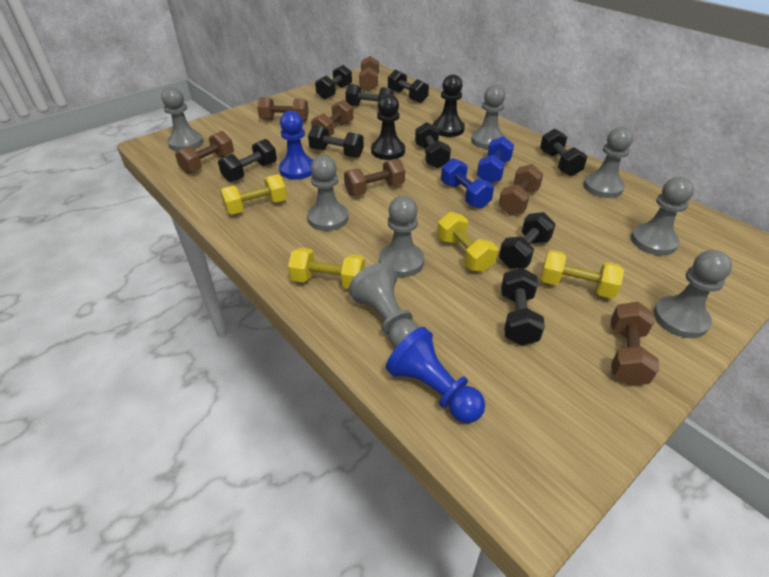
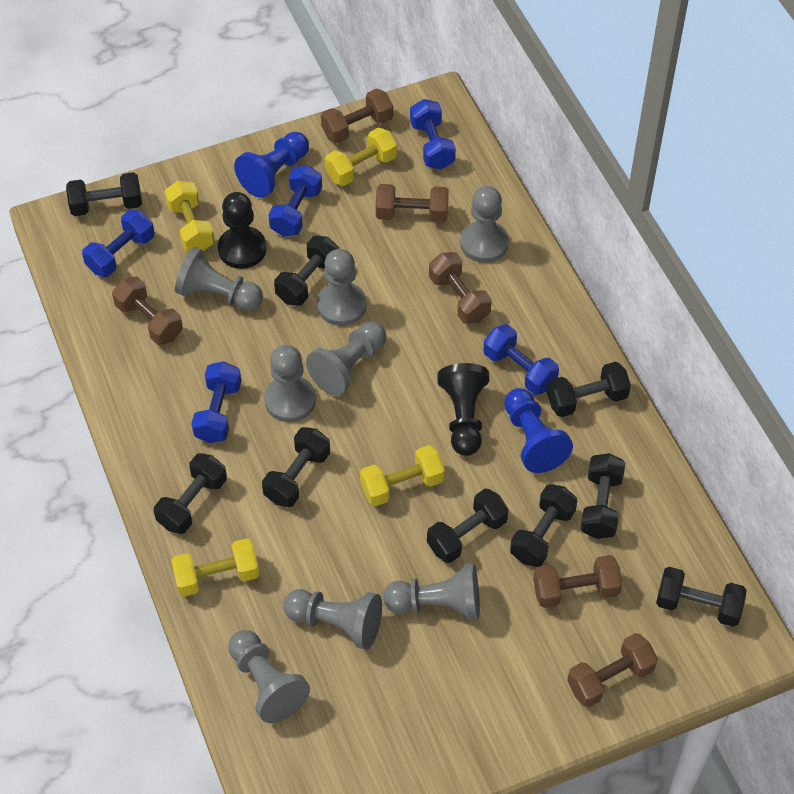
blue dumbbell: [441,158,494,208] [477,136,514,183] = 2 -> [82,210,155,277] [191,361,241,443] [268,165,322,237] [410,99,456,169] [483,324,559,395] = 5
brown dumbbell: [175,131,234,174] [257,97,309,121] [311,100,353,136] [344,159,405,196] [359,56,379,91] [499,164,543,215] [611,302,659,385] = 7 -> [112,276,183,345] [321,88,393,143] [376,184,449,223] [429,252,492,324] [533,555,622,608] [567,633,658,707] = 6

